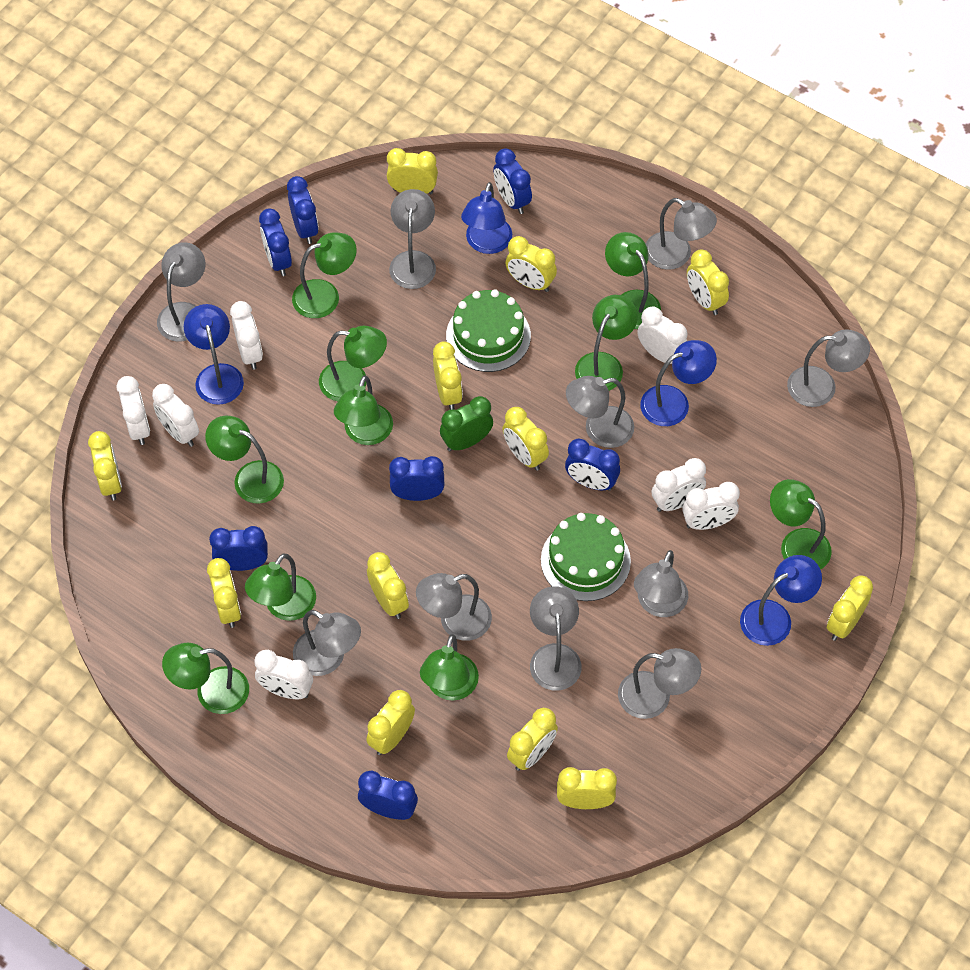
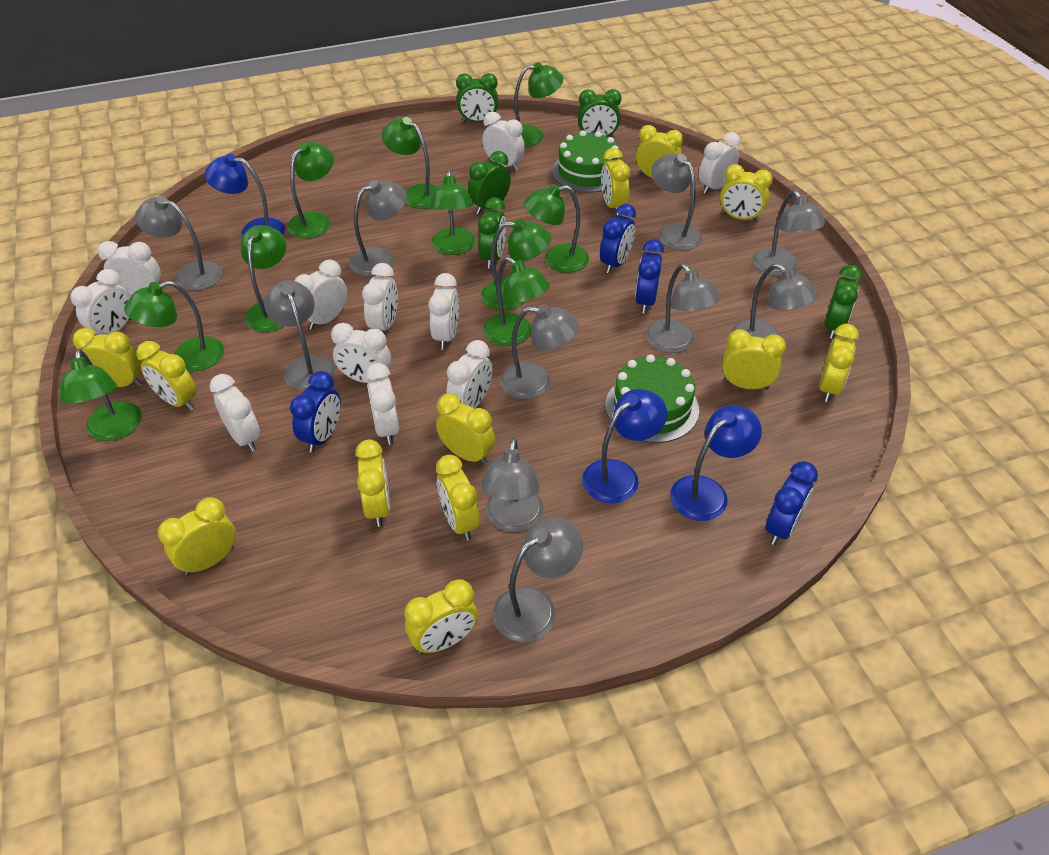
blue clock: [209,526,268,571] [259,208,292,276] [287,176,319,244] [358,771,418,820] [389,456,444,501] [493,149,532,214] [565,439,620,491] = 7 -> [290,371,341,452] [600,204,636,273] [635,239,664,313] [766,461,818,545] = 4
blue lamp: [184,304,244,405] [461,182,512,254] [640,340,717,426] [740,555,822,646] = 4 -> [205,154,285,237] [582,389,667,503] [670,405,762,521] = 3
green clock: [440,396,493,451] = 1 -> [456,73,498,122] [468,151,511,214] [478,197,506,268] [578,89,622,138] [824,265,862,339] = 5
white clock: [117,376,150,445] [152,384,199,447] [230,301,263,370] [255,650,313,699] [637,306,688,364] [652,458,706,512] [682,482,740,530] = 7 -> [70,269,131,335] [98,241,161,296] [210,374,260,452] [295,260,347,330] [331,323,391,383] [362,263,398,331] [365,363,399,445] [428,273,459,350] [446,340,492,409] [482,112,525,171] [699,132,740,194] = 11

